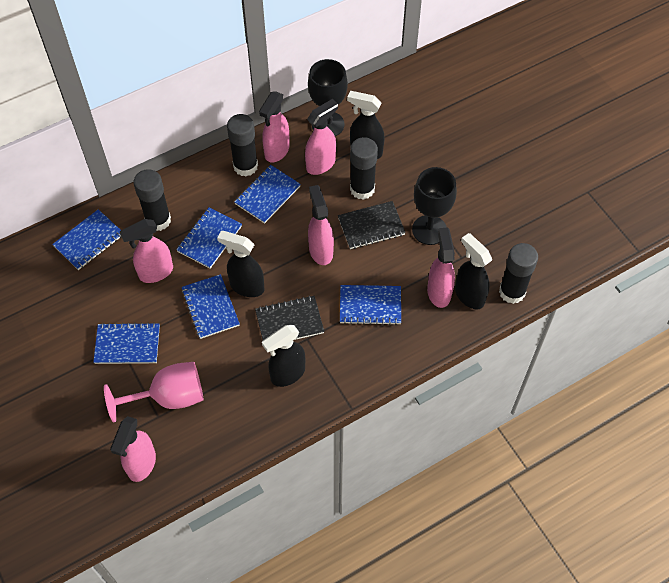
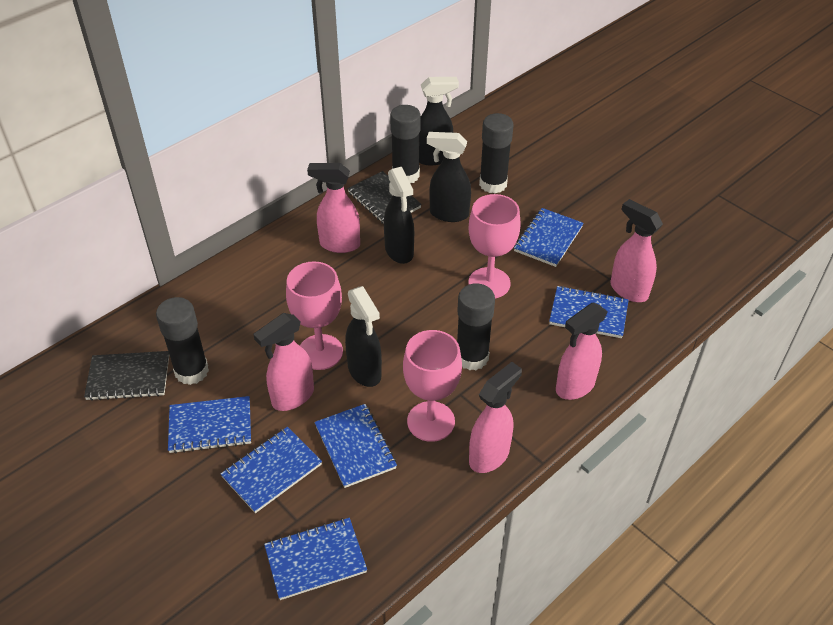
black goblet: [308,59,348,136] [412,167,457,245] = 2 -> none = 0
pink goblet: [104,362,204,423] = 1 -> [286,261,343,370] [403,330,462,442] [468,194,520,298] = 3
pink spray bottle: [110,416,156,482] [120,219,173,283] [259,91,290,163] [305,99,338,175] [308,185,334,265] [427,227,455,308] = 6 -> [253,313,314,411] [307,163,360,253] [469,362,522,473] [556,302,608,400] [610,199,663,302] = 5

